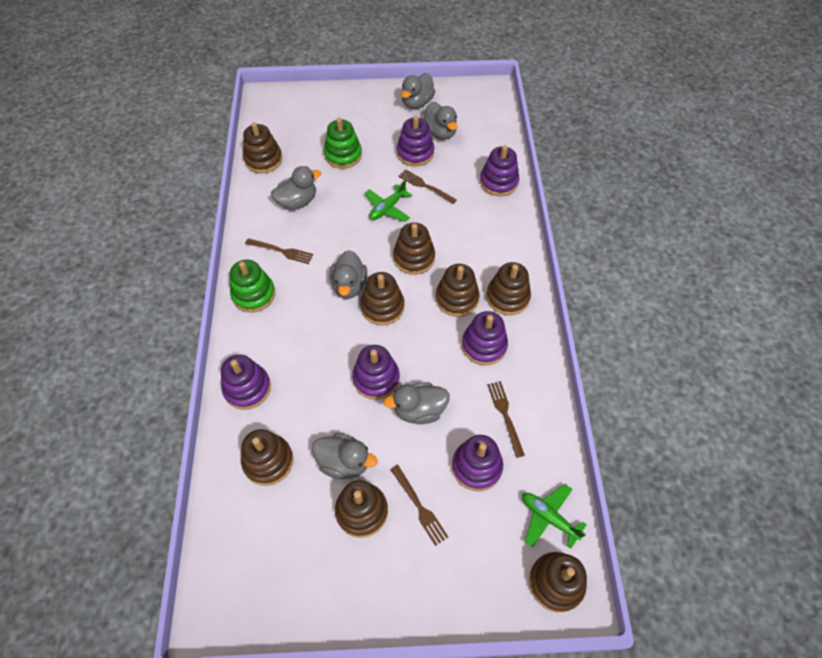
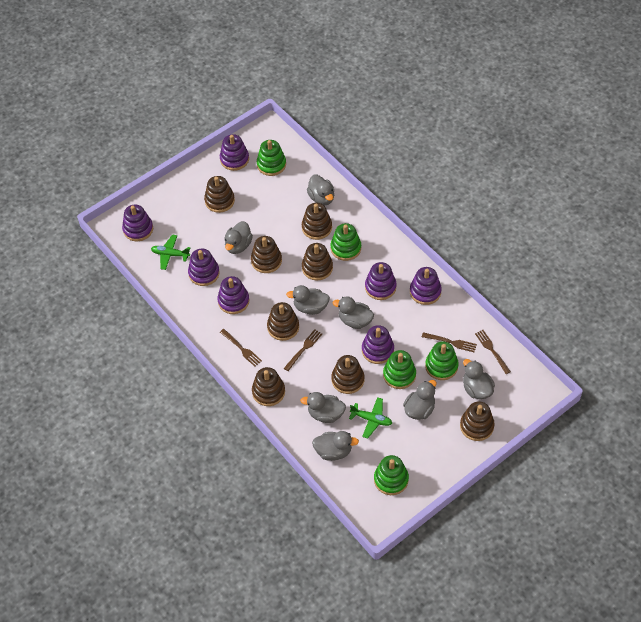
green stacking toy: [230,260,275,313] [324,118,362,169] = 2 -> [257,140,286,176] [331,223,361,261] [374,455,409,495] [383,350,416,389] [425,341,459,380] = 5
grey duck: [271,166,321,210] [312,433,378,479] [329,250,367,299] [384,382,450,424] [401,73,435,109] [423,102,457,140] = 6 -> [224,221,253,254] [286,285,330,315] [300,392,346,423] [307,175,334,205] [312,431,359,461] [333,296,374,329] [403,380,437,420] [463,359,495,399] = 8
purple stacking toy: [221,355,271,410] [352,345,400,400] [397,116,434,167] [452,435,503,491] [462,311,508,365] [480,145,519,196] = 6 -> [122,204,153,241] [188,248,220,286] [217,276,249,314] [220,134,249,171] [362,325,394,364] [365,262,397,300] [410,267,442,305] = 7

